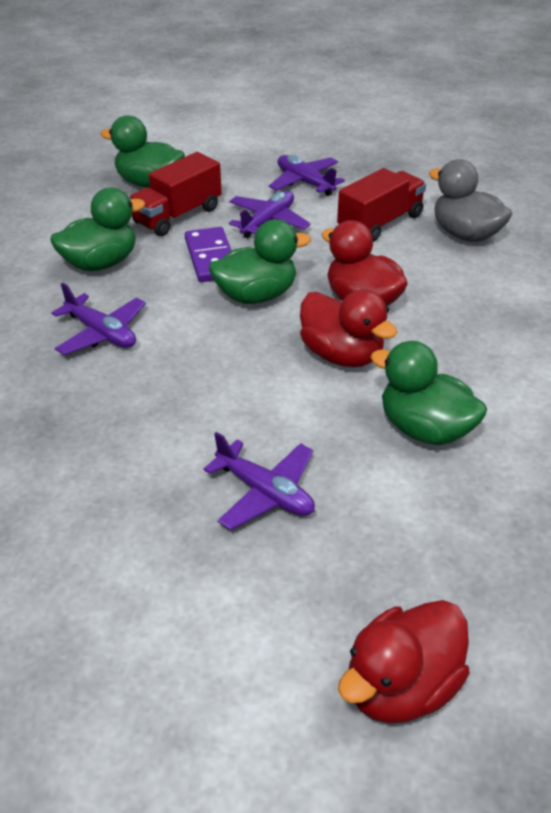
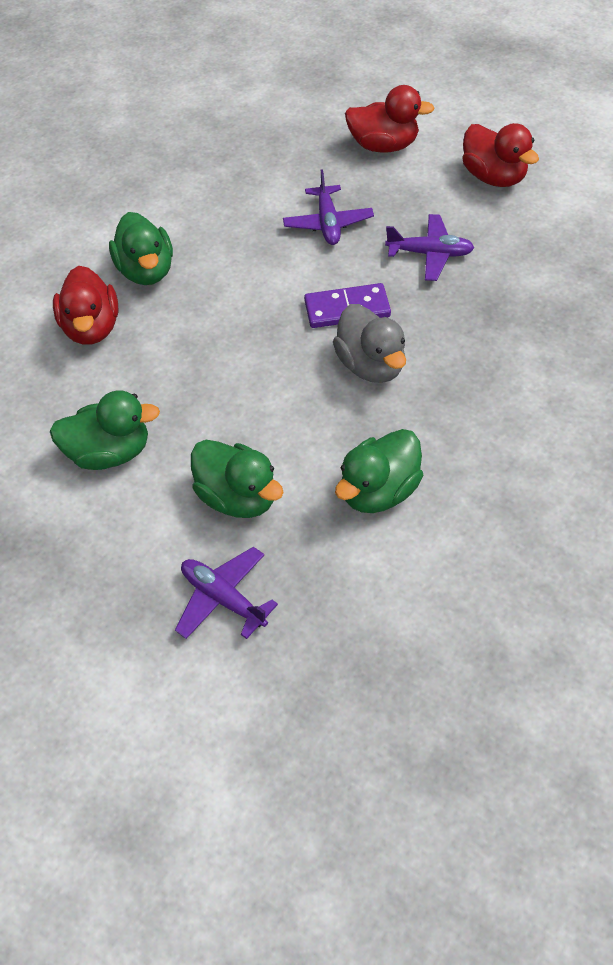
purple plane: [52,283,146,355] [204,432,315,530] [229,191,311,239] [269,155,345,196] = 4 -> [175,547,278,639] [283,169,374,245] [385,214,474,281] = 3
red truck: [129,152,222,236] [337,168,426,242] = 2 -> none = 0

